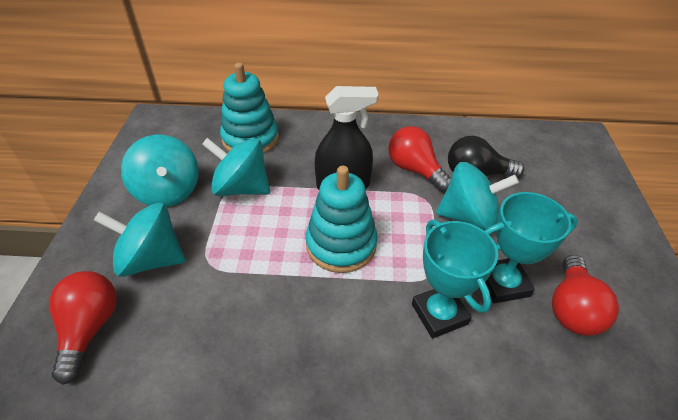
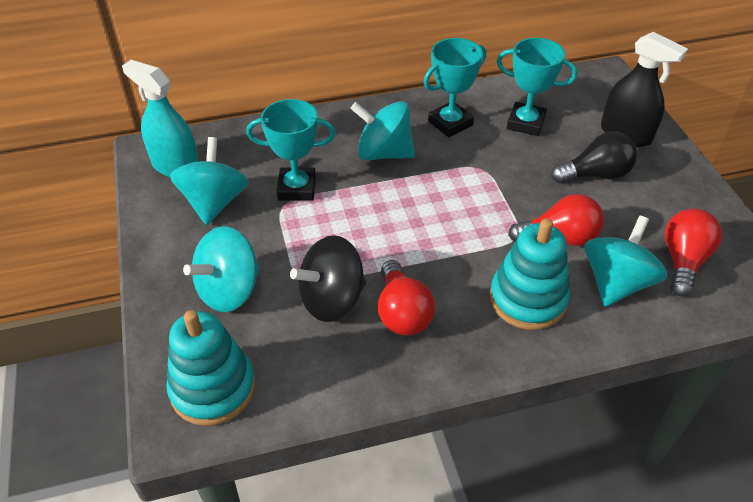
black spinning top: none = 0 -> [290,235,366,322] = 1
turquoise spray bottle: none = 0 -> [122,60,199,177] = 1
turquoise trophy: [412,220,498,339] [484,192,578,303] = 2 -> [246,99,336,201] [424,38,486,137] [497,38,577,136] = 3

